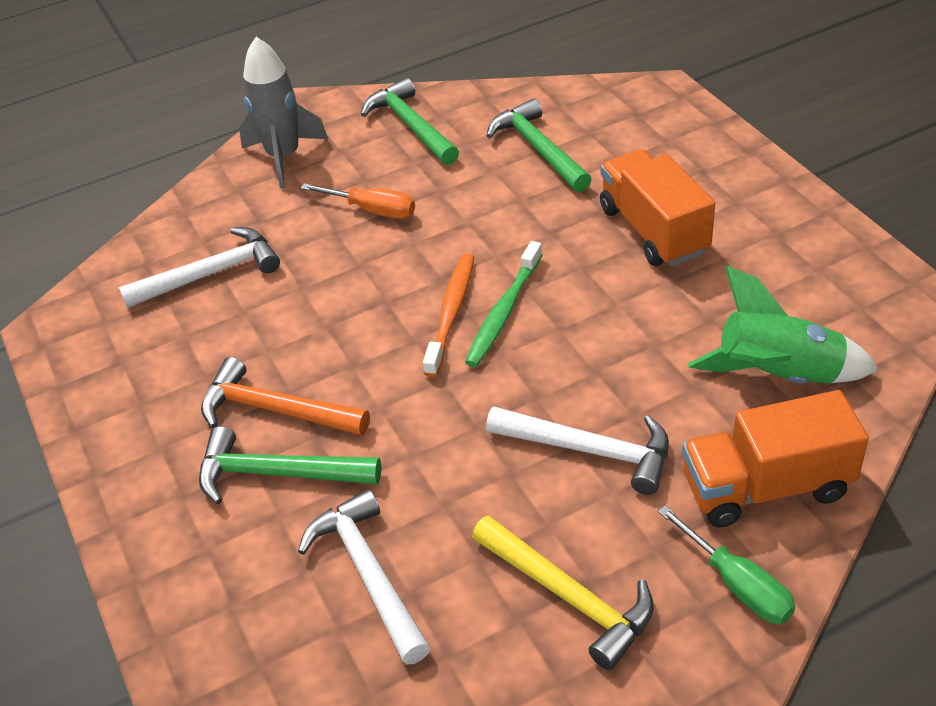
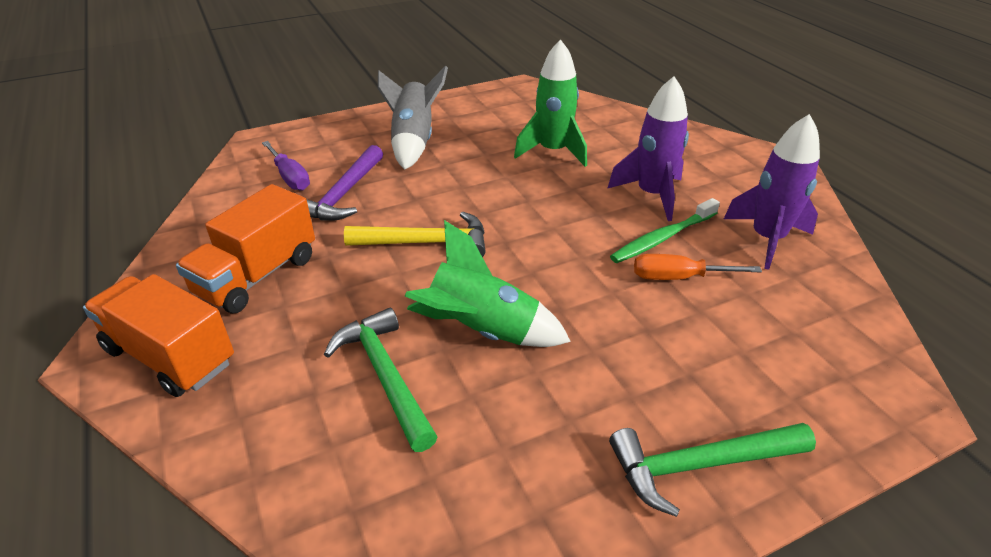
green hammer: [199,426,381,504] [361,78,459,165] [487,98,592,192] = 3 -> [324,308,438,452] [609,423,816,517] = 2
green rocket: [688,266,879,384] = 1 -> [405,220,571,347] [514,39,587,167] = 2
green screwdriver: [658,505,795,624] = 1 -> none = 0
orange hammer: [201,357,370,436] = 1 -> none = 0
orange toothbrush: [423,253,474,377] = 1 -> none = 0
purple hammer: none = 0 -> [307,145,383,221] = 1
purple rocket: none = 0 -> [607,76,689,221] [724,114,820,270] = 2
purple screwdriver: none = 0 -> [262,141,310,191] = 1
white hammer: [119,227,280,308] [298,489,431,665] [486,407,669,495] = 3 -> none = 0

